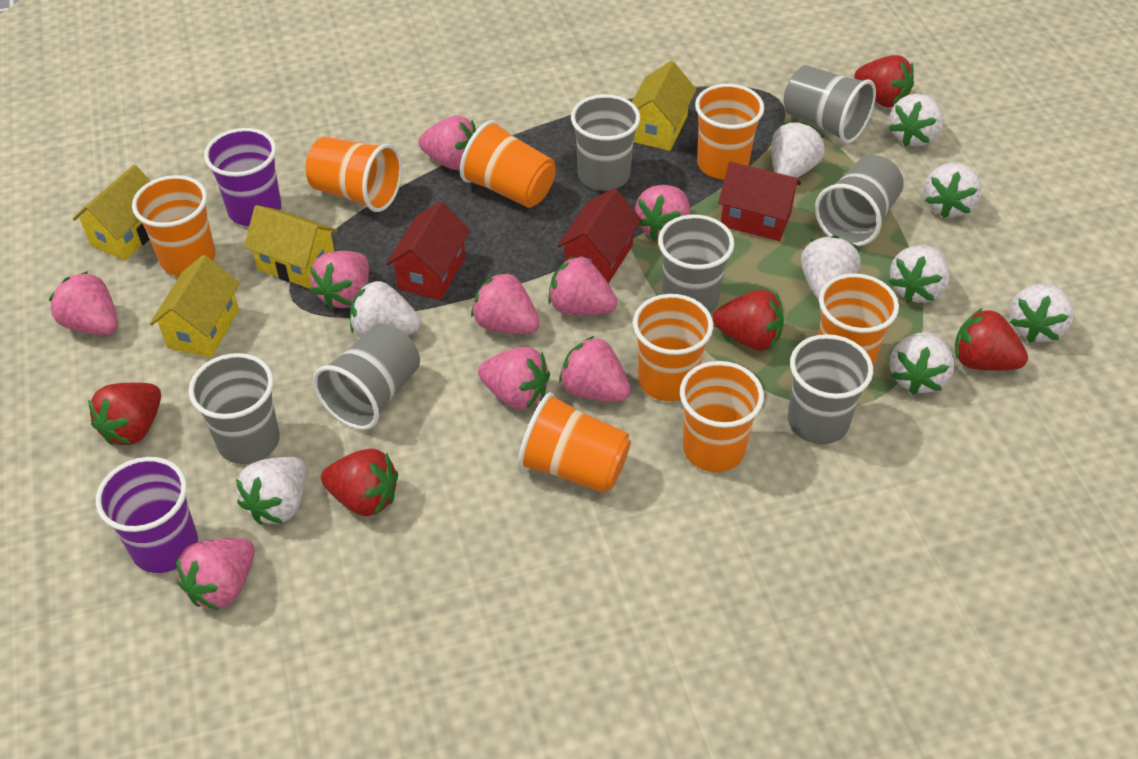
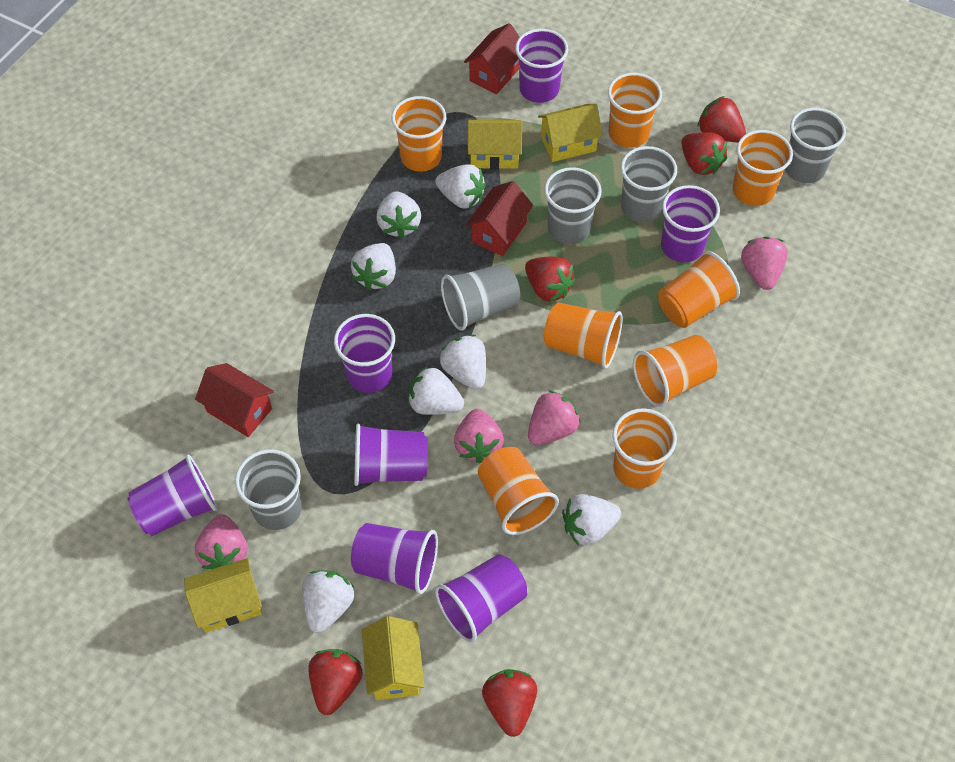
grey cup: [189,353,280,464] [313,324,420,430] [571,94,640,191] [658,215,734,313] [784,65,876,144] [788,334,873,444] [815,155,904,246] = 7 -> [235,449,302,530] [441,264,520,331] [544,167,602,244] [621,146,677,223] [785,108,846,183] = 5
pink strawberry: [49,271,118,335] [176,538,255,610] [310,251,369,310] [418,115,476,170] [471,272,540,334] [478,347,550,409] [548,255,617,315] [559,336,631,402] [635,185,690,241] = 9 -> [195,514,247,570] [454,409,504,464] [528,390,581,445] [741,237,788,290] = 4
purple cup: [96,457,198,573] [204,128,281,226] = 2 -> [127,455,218,536] [334,314,395,393] [351,523,438,594] [354,424,428,486] [435,554,527,643] [515,29,568,103] [661,185,720,262] = 7
white strawberry: [236,457,306,525] [350,281,421,338] [771,122,825,178] [801,235,861,300] [889,94,943,146] [889,245,950,303] [889,332,955,395] [924,162,982,218] [1009,283,1074,343] = 9 -> [302,570,354,633] [351,243,396,291] [377,191,421,239] [408,366,464,415] [435,164,486,208] [440,335,486,390] [562,494,621,546] = 7

